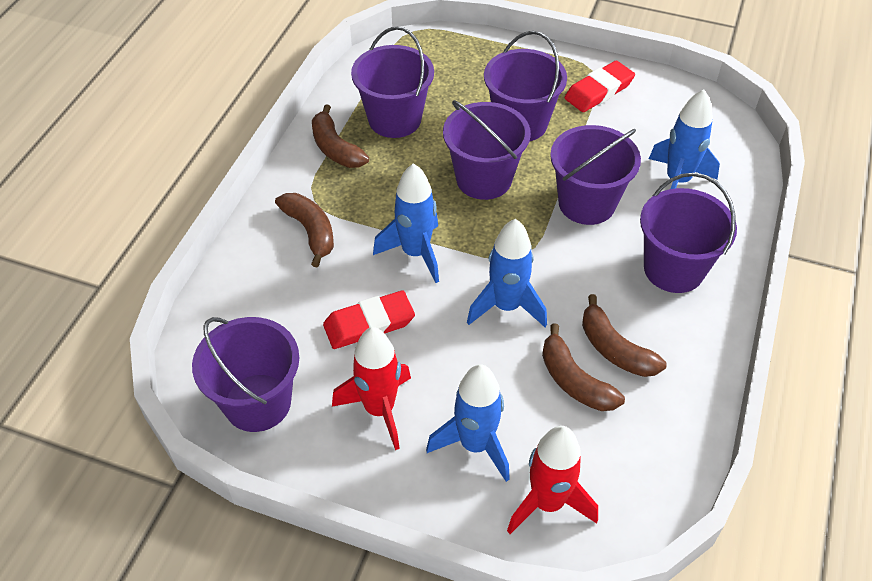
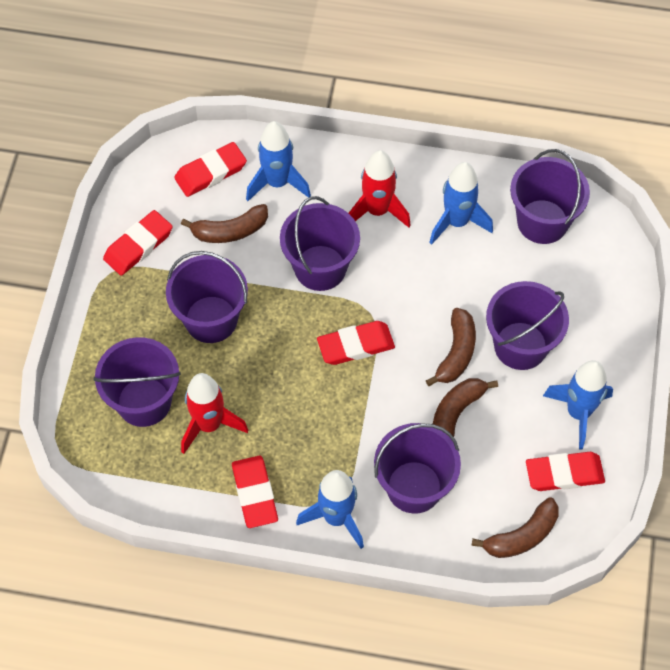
red eraser: [323,290,415,349] [565,61,635,112] = 2 -> [103,210,173,276] [174,142,247,197] [232,456,278,528] [317,321,395,365] [526,452,605,491] = 5

